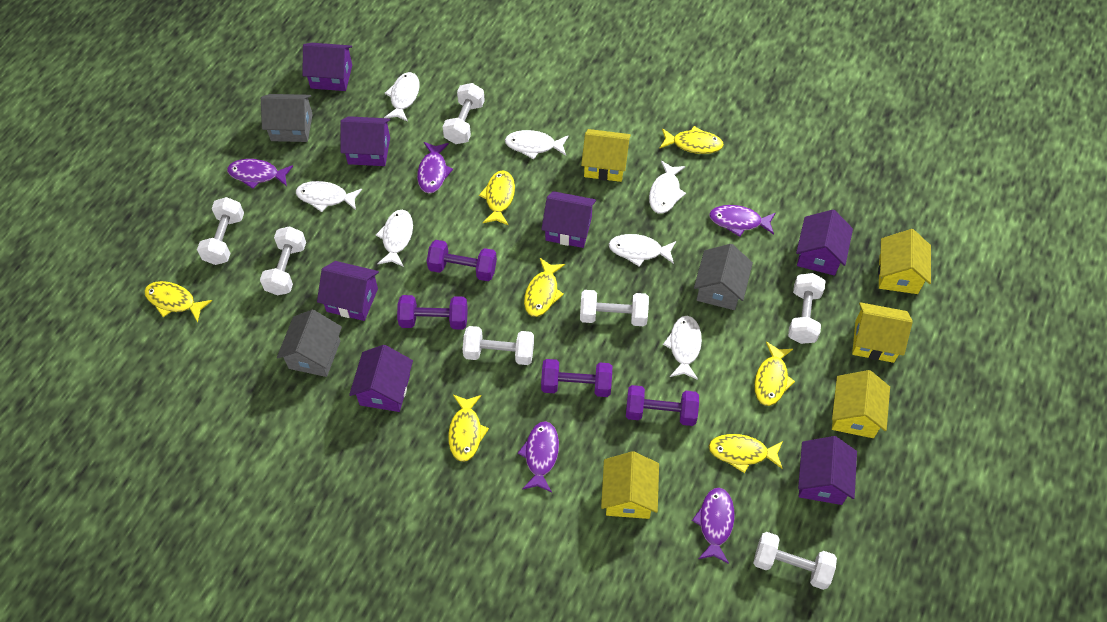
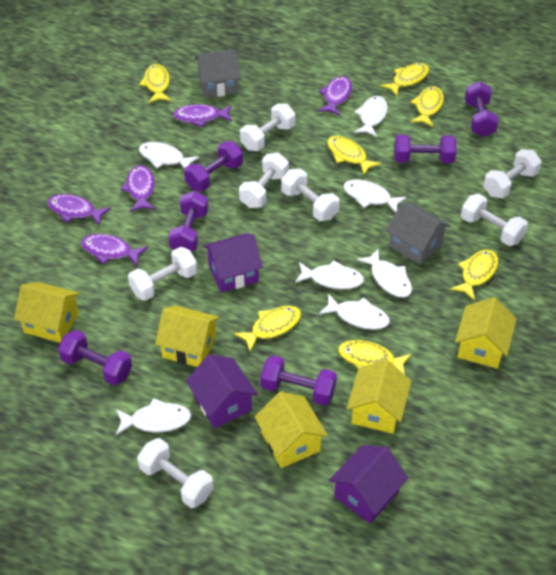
grey house: [261,94,313,142] [277,310,342,377] [694,244,753,310] = 3 -> [195,49,240,98] [386,201,451,265] = 2
purple dumbbell: [397,295,468,330] [427,240,497,281] [541,359,612,397] [626,385,699,426] = 4 -> [58,330,132,386] [169,191,208,251] [184,141,243,191] [261,355,337,406] [395,135,456,163] [465,81,499,137] = 6
purple house: [302,43,352,91] [317,261,379,321] [340,116,391,166] [349,345,413,412] [541,191,596,248] [796,210,853,276] [798,436,857,505] = 7 -> [186,354,258,429] [203,234,263,293] [329,445,408,524] = 3

